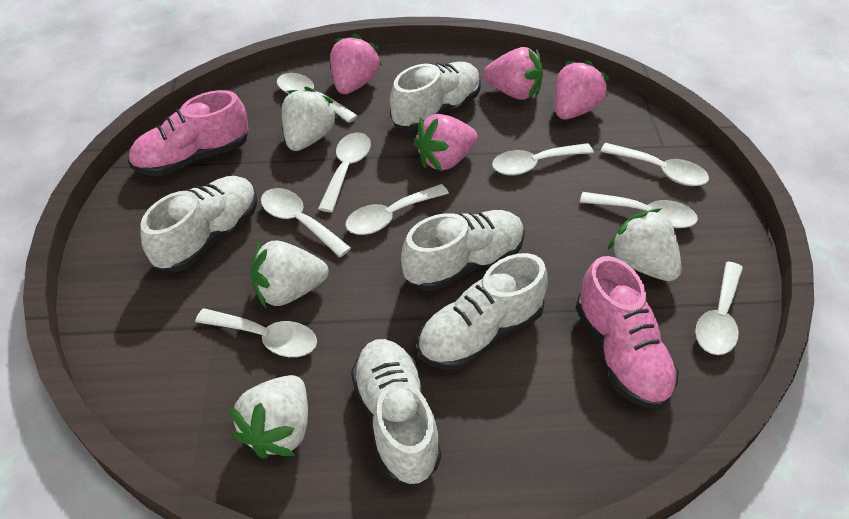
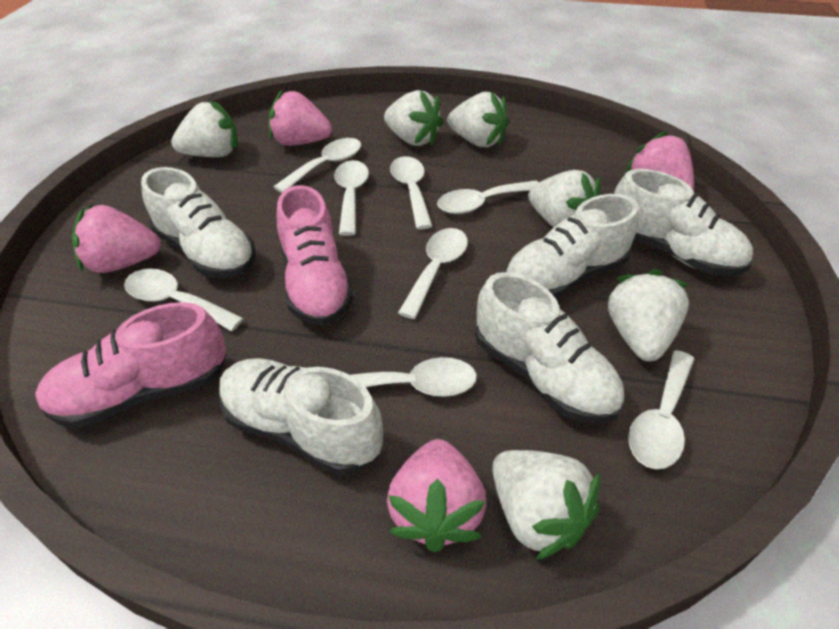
white spoon: [195,308,317,357] [261,188,351,257] [277,73,358,123] [318,132,371,212] [345,184,449,235] [492,143,594,175] [580,192,698,228] [600,143,709,186] [695,261,743,355] = 9 -> [124,269,244,331] [273,138,361,193] [334,160,369,236] [350,357,477,397] [390,156,432,229] [398,228,468,319] [437,180,539,214] [628,350,694,469] = 8
white strawberry: [229,375,308,459] [250,240,329,308] [282,87,338,151] [608,208,682,281] = 4 -> [171,100,238,157] [384,90,444,146] [447,92,509,147] [492,450,600,560] [528,170,600,228] [608,270,689,361] = 6

